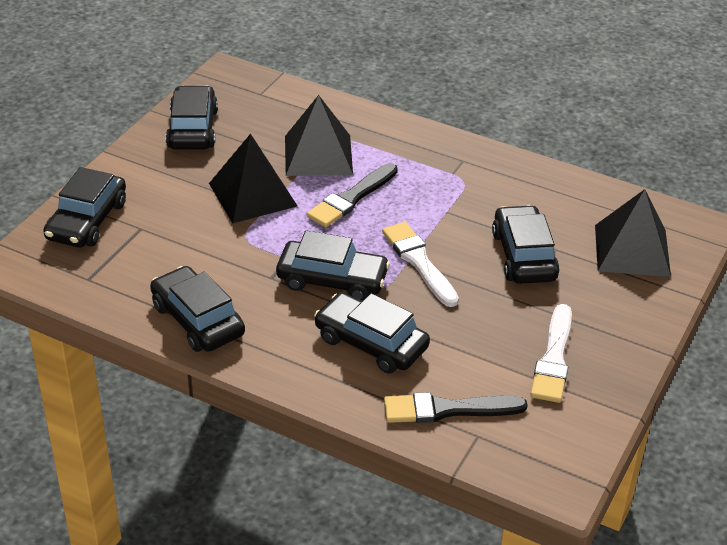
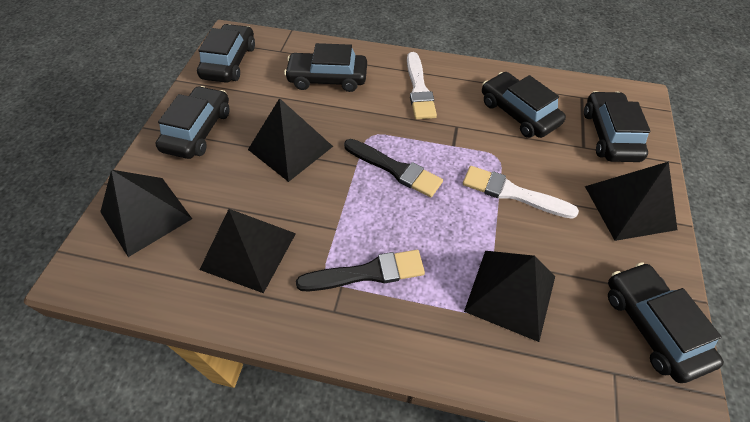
black pyramid: [209,133,297,223] [285,95,353,176] [595,189,671,277] = 3 -> [100,170,192,257] [200,209,296,293] [248,98,333,182] [464,251,555,342] [585,162,677,241] = 5

